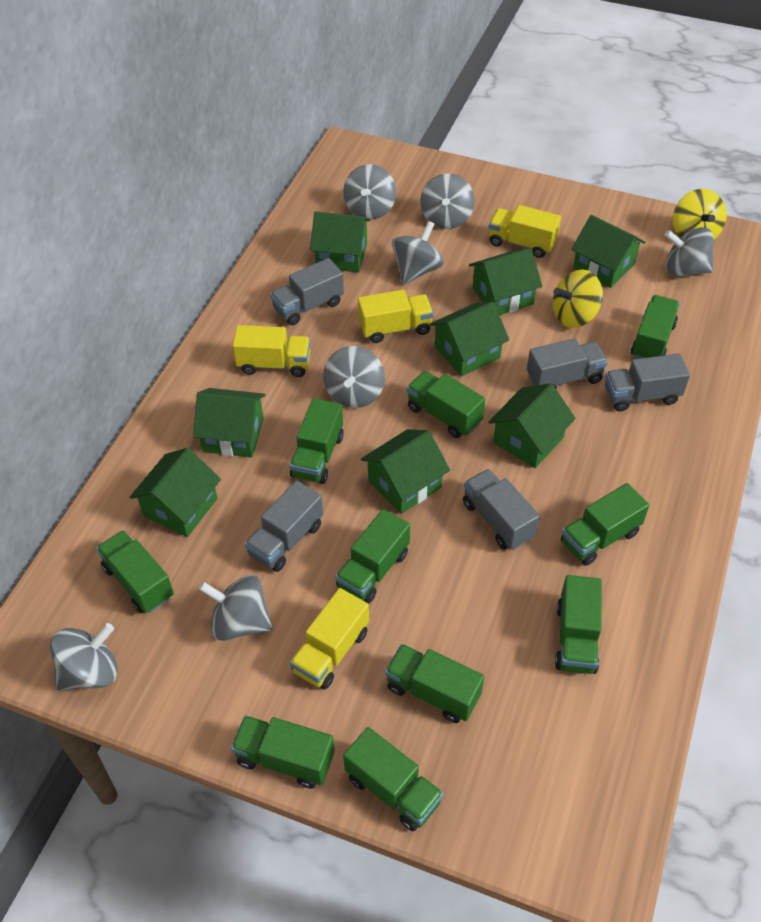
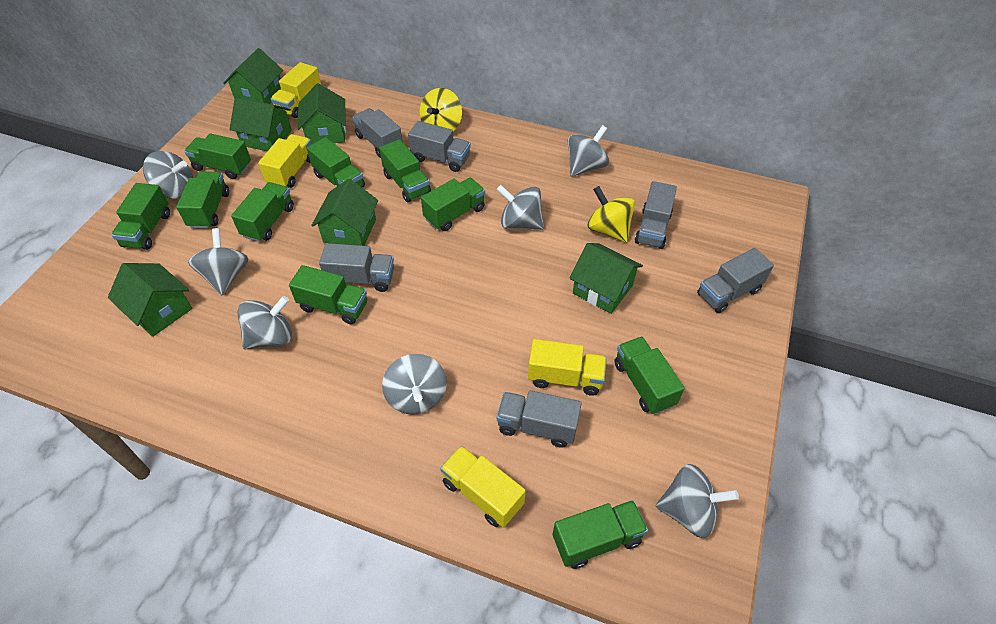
green house: [129,448,221,537] [193,388,265,457] [310,211,371,273] [361,429,450,514] [430,301,509,376] [469,248,542,315] [488,383,575,468] [571,215,645,288] = 8 -> [108,263,192,337] [223,48,283,104] [229,97,292,151] [297,83,346,145] [311,179,378,246] [570,243,643,314] = 6
grey truck: [245,480,323,572] [270,258,344,325] [463,469,540,550] [527,338,608,389] [605,354,690,412] = 5 -> [319,243,394,292] [353,108,402,158] [408,121,471,172] [497,390,582,448] [635,181,677,249] [697,248,774,313] = 6

